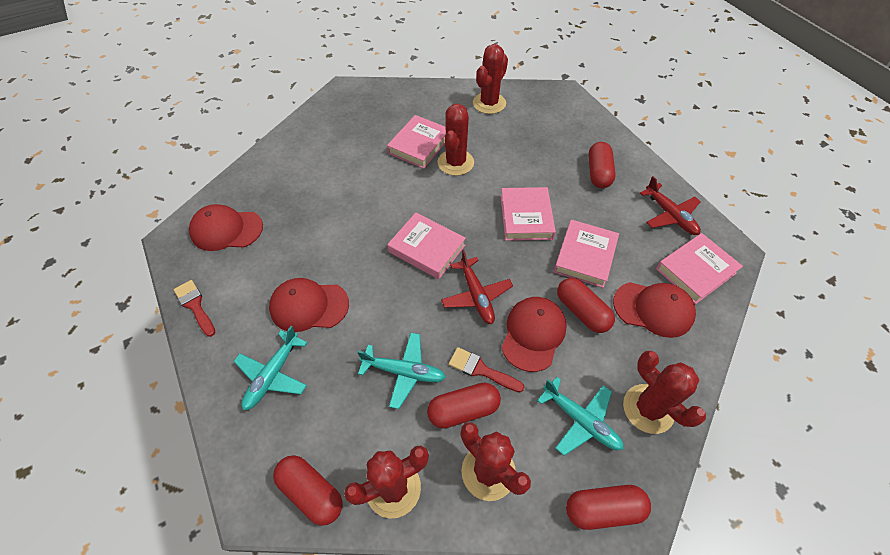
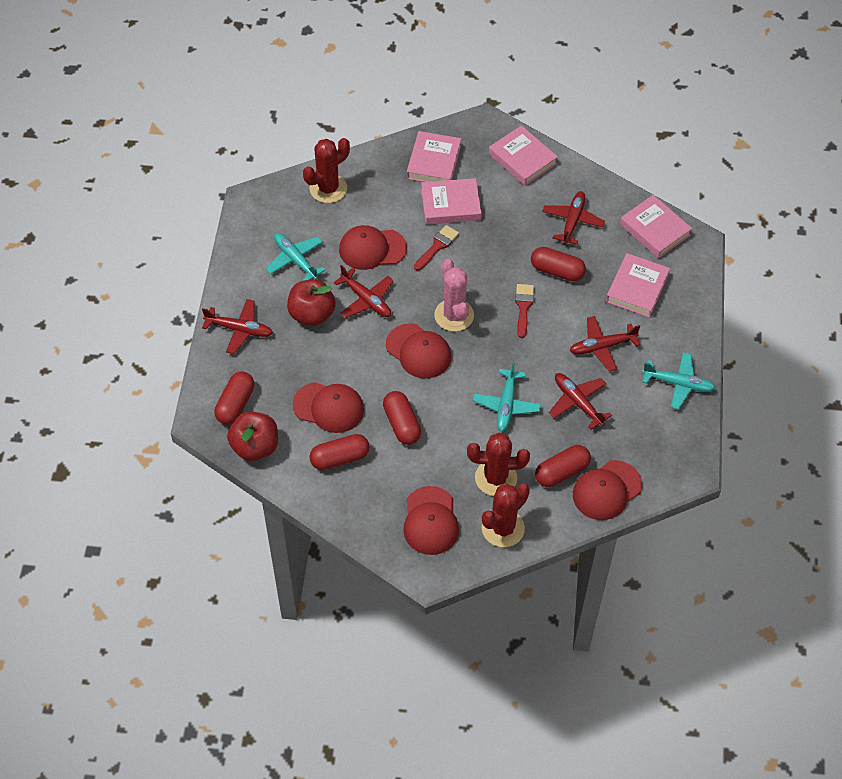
pink cactus: none = 0 -> [434,259,474,332] = 1
red apple: none = 0 -> [227,411,278,461] [287,279,336,326] = 2
red cactus: [344,445,429,519] [437,104,474,176] [461,422,531,501] [473,44,508,114] [623,351,706,434] = 5 -> [303,138,350,203] [467,432,530,496] [482,483,530,547] = 3
red cap: [189,204,263,251] [269,278,349,332] [501,297,567,372] [613,282,696,338] = 4 -> [293,382,364,433] [339,225,407,270] [386,323,451,379] [403,486,459,555] [573,460,642,520] = 5
red plane: [441,250,513,324] [640,176,701,235] = 2 -> [202,299,273,354] [334,265,393,318] [542,191,605,245] [549,373,612,430] [570,316,640,372] = 5

